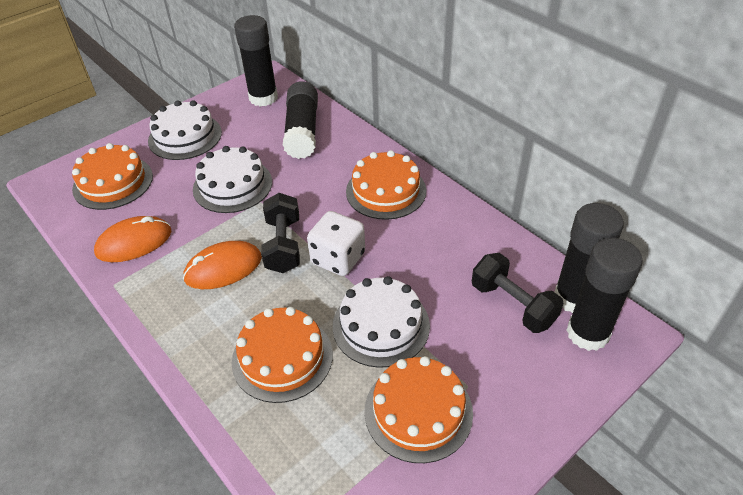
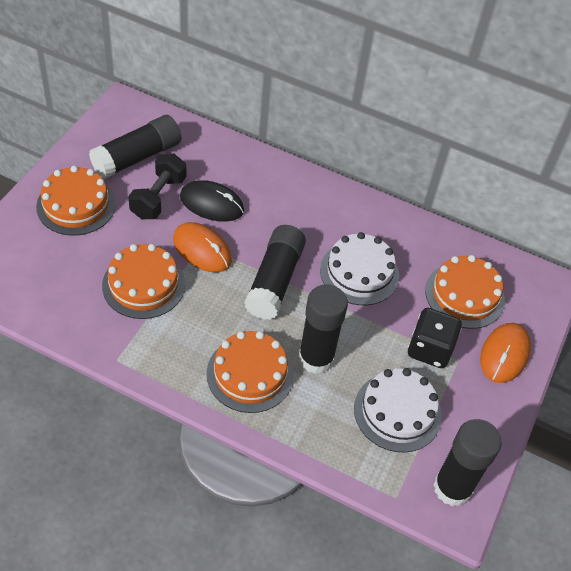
black dice: none = 0 -> [408,308,462,368] = 1
black dumbbell: [261,193,300,273] [472,253,564,333] = 2 -> [128,154,186,219] = 1
black mouse: none = 0 -> [180,180,244,222] = 1
white cake: [148,100,222,160] [193,146,272,213] [333,276,430,368] = 3 -> [320,232,399,305] [354,368,442,452] = 2
white dice: [307,211,365,276] = 1 -> none = 0

